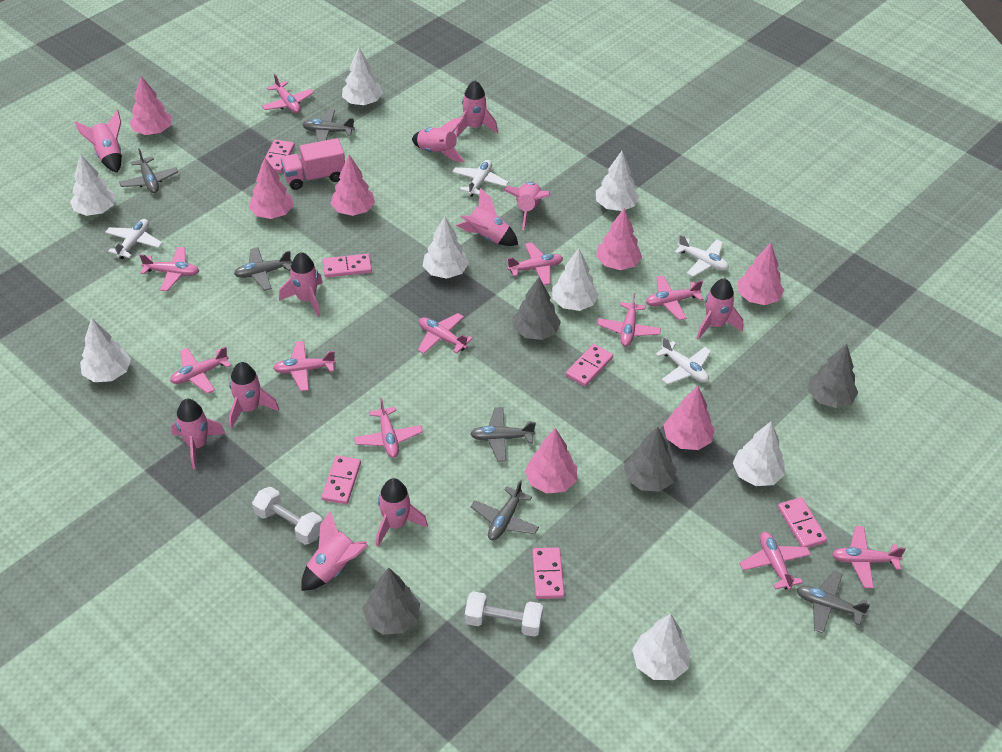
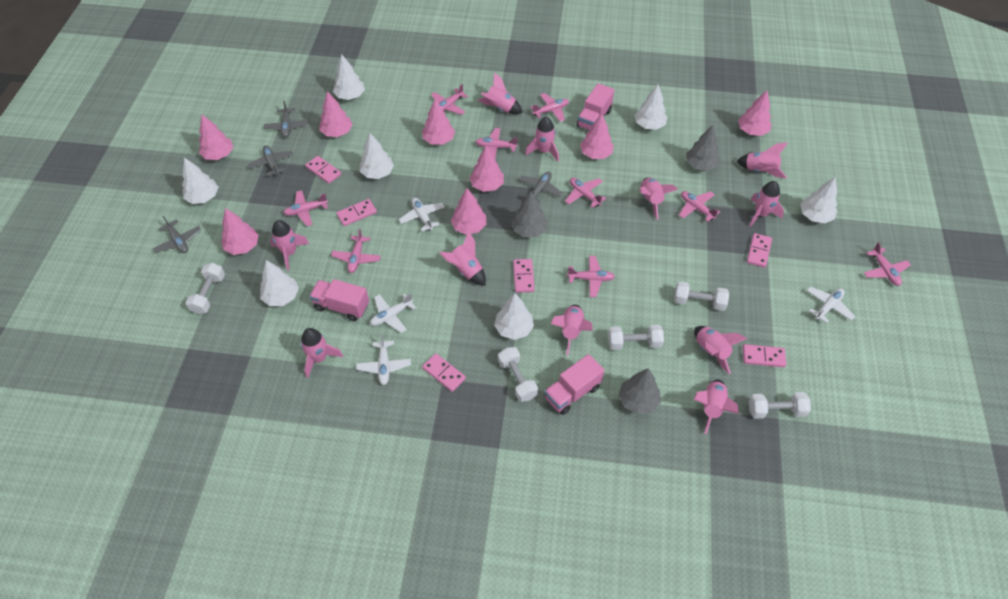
grey plane: [119,148,178,193] [234,247,292,291] [302,109,355,142] [470,407,536,462] [471,480,539,540] [797,571,870,634] = 6 -> [153,216,201,253] [248,145,293,176] [264,101,308,138] [519,172,562,203] = 4
grey tree: [363,568,420,635] [513,277,561,340] [624,426,677,492] [808,344,858,408] = 4 -> [511,192,548,237] [618,368,661,414] [686,125,720,171] = 3
pink plane: [139,247,199,291] [170,346,231,394] [262,74,314,113] [273,341,336,391] [354,398,423,458] [418,313,473,354] [507,242,563,285] [597,293,661,347] [646,275,703,320] [739,532,811,590] [832,526,906,588] = 11 -> [284,190,328,226] [331,229,381,273] [431,84,468,115] [476,128,518,157] [531,93,569,122] [565,178,606,208] [567,256,615,297] [679,191,720,222] [864,242,911,286] = 9
pink tree: [129,76,172,135] [249,158,294,219] [330,155,375,216] [525,428,577,494] [596,208,642,270] [663,386,715,450] [738,243,784,305] = 7 -> [199,115,233,160] [221,208,259,255] [319,91,352,137] [422,99,455,145] [451,188,487,235] [469,145,504,192] [580,113,614,159] [738,90,772,136] = 8
pink truck: [281,138,345,190] = 1 -> [309,279,369,321] [544,354,604,415] [577,83,614,131] = 3
white dumbbell: [252,487,322,545] [465,591,543,637] = 2 -> [185,263,225,314] [498,347,538,402] [608,324,664,350] [674,281,729,311] [749,392,811,419] = 5
white tree: [70,154,116,216] [80,318,131,382] [342,47,383,105] [423,216,469,279] [552,248,599,311] [596,151,639,211] [632,614,691,680] [733,422,785,486] = 8 -> [182,157,218,204] [260,260,299,306] [333,54,365,100] [360,133,394,179] [494,293,534,340] [635,84,667,130] [800,177,837,223] = 7

